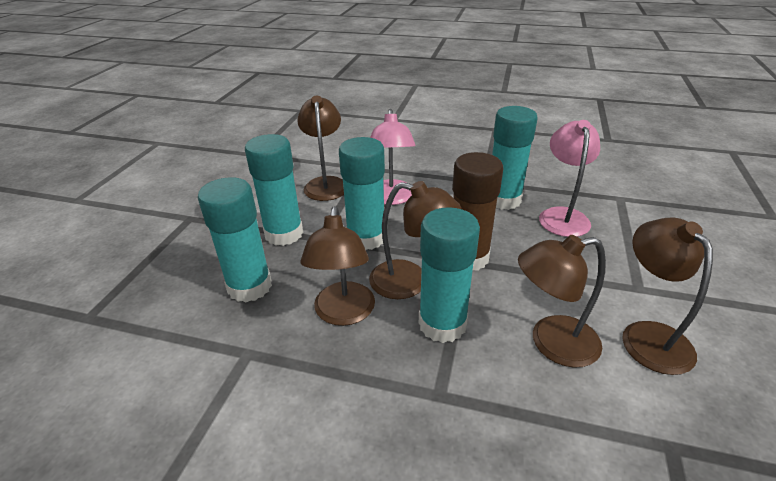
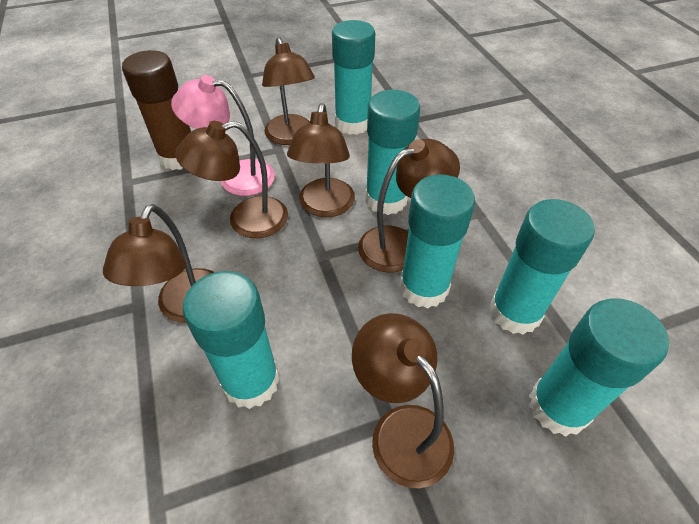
brown lamp: [297,96,344,201] [300,206,375,326] [369,181,461,299] [518,235,606,368] [622,218,713,375] = 5 -> [103,204,214,323] [175,121,288,238] [262,37,315,145] [287,103,355,217] [352,313,454,488] [358,139,460,273] = 6
pink lamp: [370,109,416,205] [539,120,600,237] = 2 -> [171,75,275,196] = 1
turquoise glue stick: [198,177,272,302] [245,134,303,246] [339,137,385,250] [419,207,480,343] [492,106,538,210] = 5 -> [183,271,280,409] [332,20,375,135] [365,90,420,215] [400,174,475,308] [489,199,595,335] [529,298,669,436] = 6

